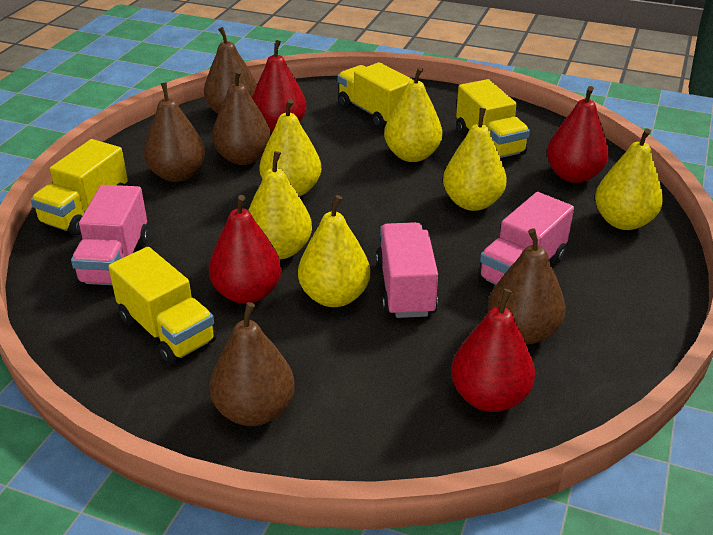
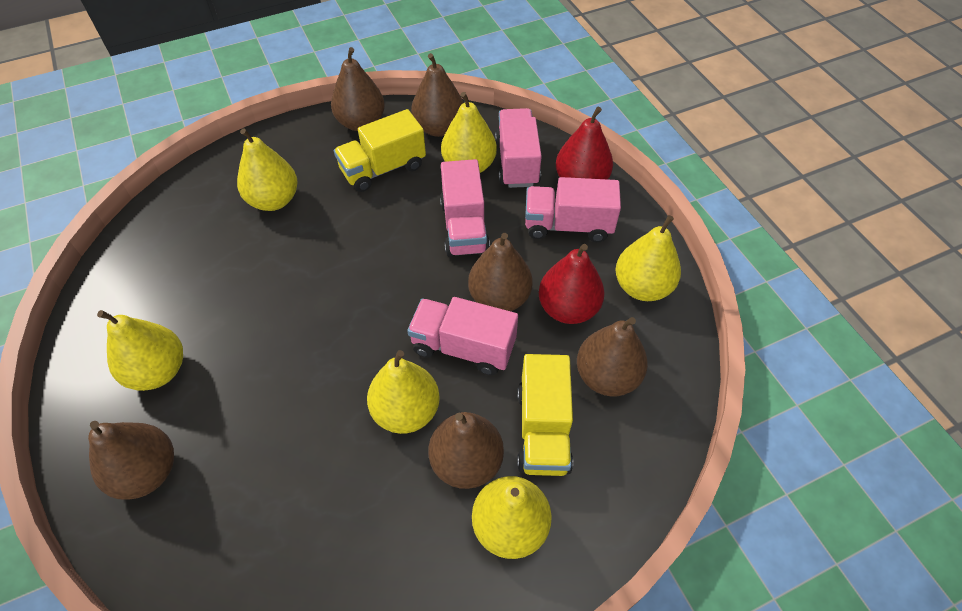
brown pear: [144,82,205,182] [204,27,257,114] [210,302,295,426] [212,70,271,165] [488,228,566,344] = 5 -> [88,421,174,500] [331,47,385,131] [411,53,464,137] [429,412,504,489] [468,233,533,311] [577,317,648,396] = 6
pink truck: [71,185,149,286] [376,222,438,318] [478,192,574,285] = 3 -> [407,297,518,375] [440,159,490,257] [495,108,542,188] [525,177,621,242] = 4
red pear: [209,195,282,304] [252,40,306,132] [451,289,535,412] [547,86,609,183] = 4 -> [539,244,605,324] [556,107,613,179] = 2
yellow truck: [31,139,128,235] [108,247,217,364] [337,62,413,129] [456,79,530,158] = 4 -> [334,109,426,192] [517,354,573,476] = 2

